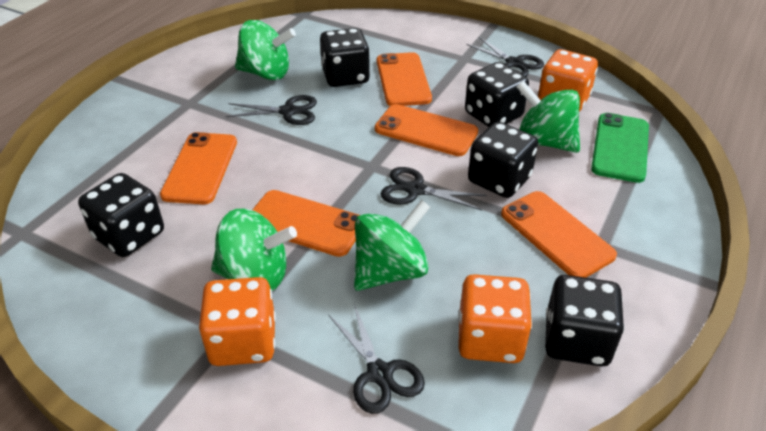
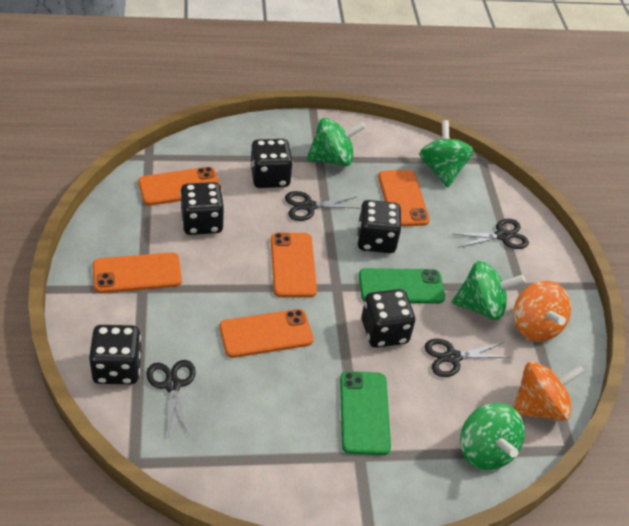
green phone: [591,113,649,183] = 1 -> [340,371,391,455] [359,268,445,304] = 2
orange dice: [199,277,276,366] [458,274,532,363] [538,49,598,112] = 3 -> none = 0
orange spinning top: none = 0 -> [513,281,571,342] [513,362,585,421] = 2

